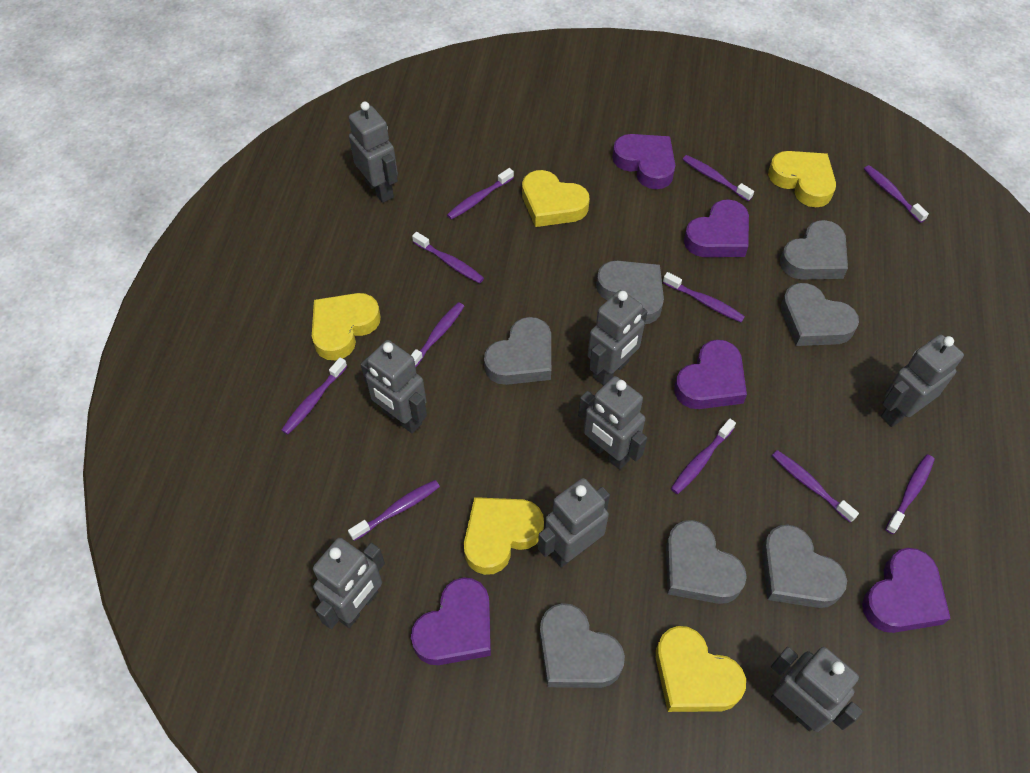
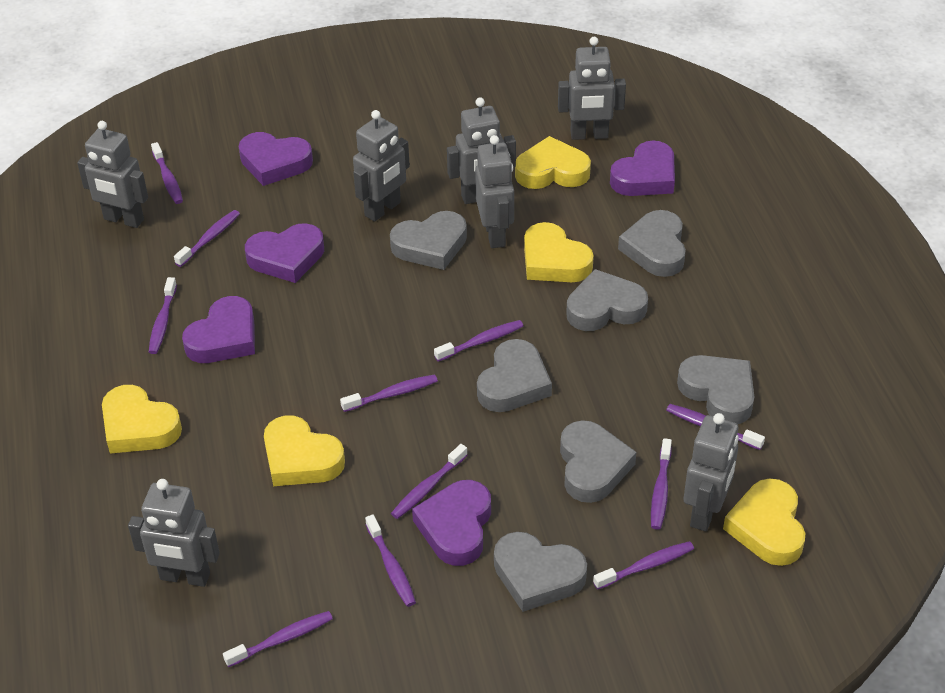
grey robot: [313,538,385,629] [349,101,398,203] [361,340,427,433] [538,478,610,568] [578,376,647,470] [587,290,647,385] [771,647,863,732] [881,334,964,427] = 8 -> [77,121,148,228] [128,479,220,587] [353,110,410,221] [447,97,516,204] [475,135,514,248] [558,37,626,140] [684,413,739,531] = 7

